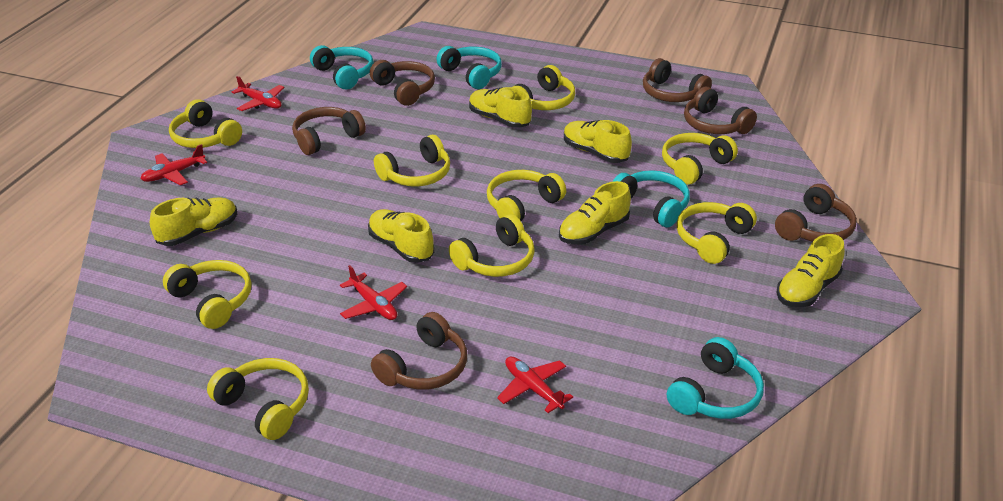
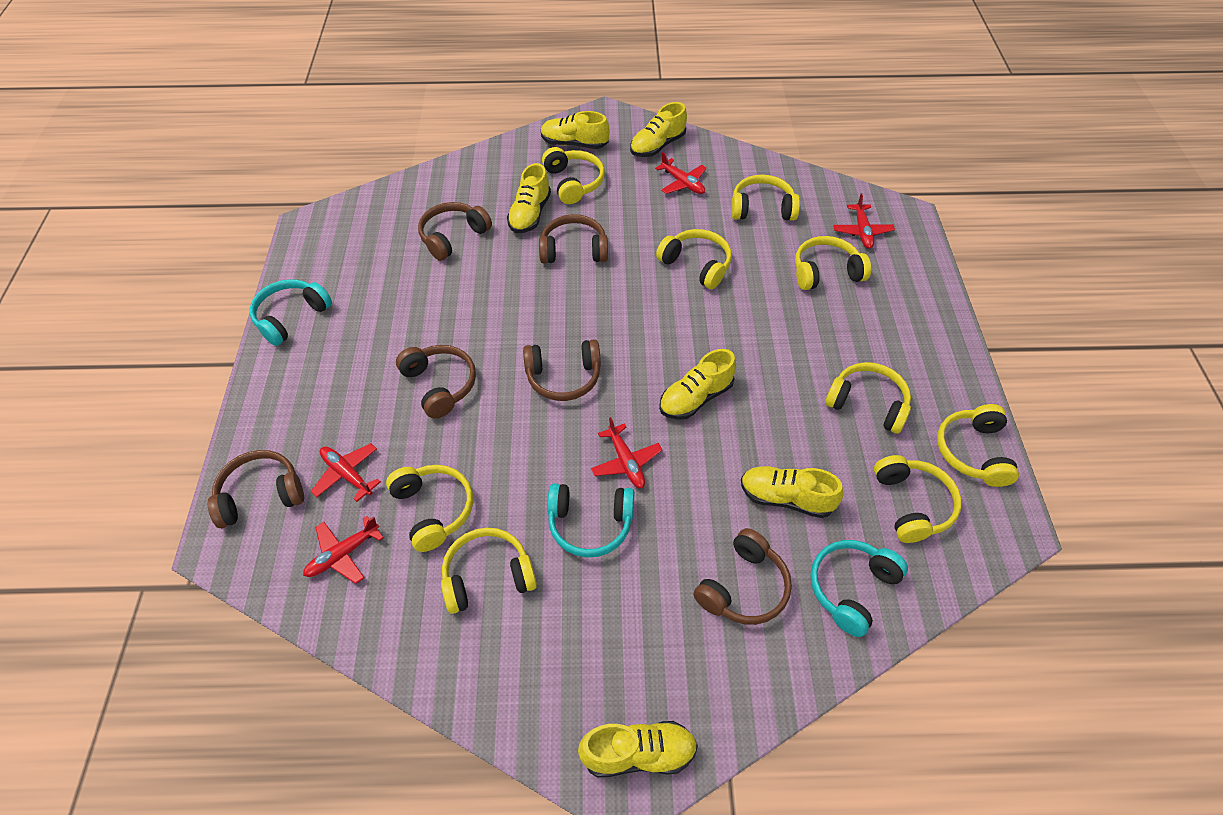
red plane: [141,144,207,185] [232,76,284,111] [340,265,407,320] [497,356,573,413] = 4 -> [303,516,384,584] [311,443,381,502] [591,417,662,488] [655,152,707,194] [833,193,895,249] = 5
turquoise headphones: [310,45,374,89] [436,46,502,89] [612,170,690,227] [667,337,764,419] = 4 -> [250,279,332,346] [547,483,635,558] [810,540,908,637] = 3

